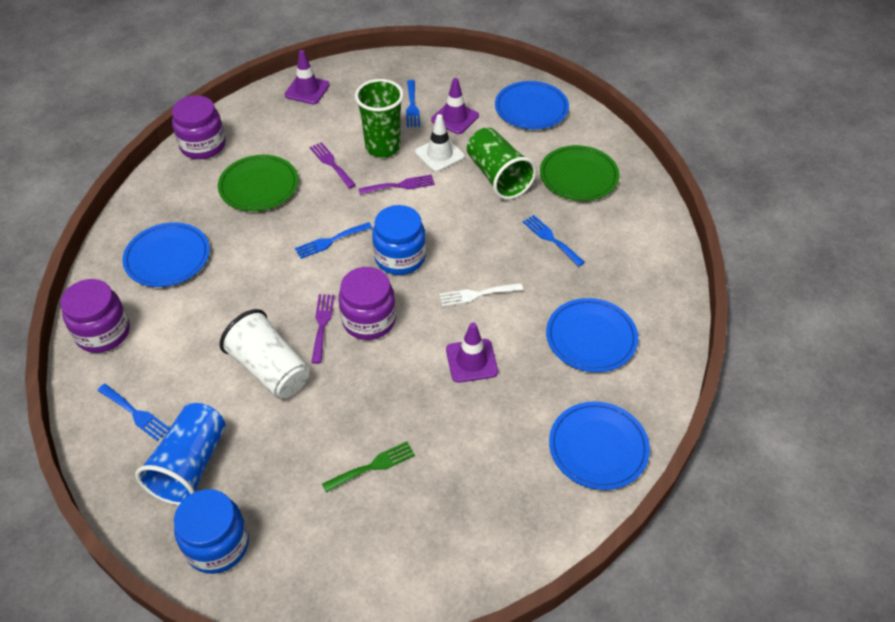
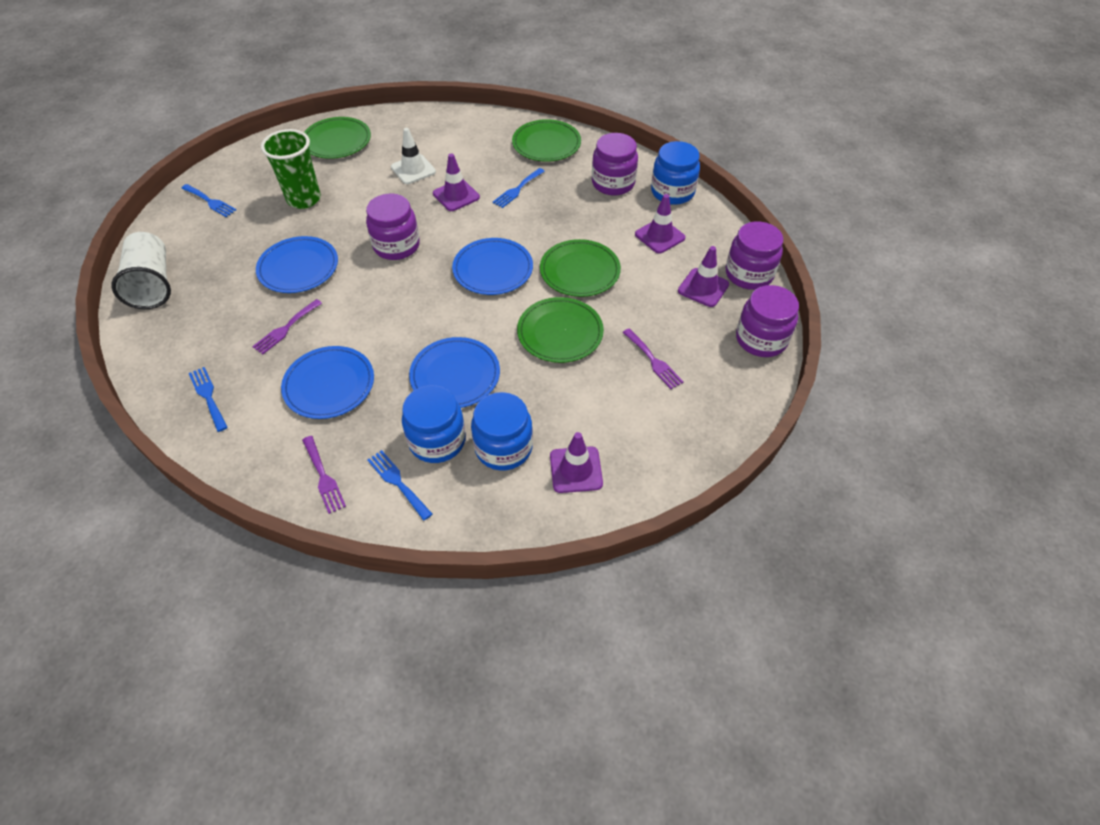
blue cup: [135,403,226,505] = 1 -> none = 0
blue jar: [174,489,249,574] [372,205,426,275] = 2 -> [402,385,466,463] [471,392,533,470] [651,141,700,205] = 3
green cup: [355,79,404,158] [467,127,537,199] = 2 -> [261,129,321,209] = 1
green fork: [322,442,415,493] = 1 -> none = 0
green plate: [218,155,298,211] [540,145,619,201] = 2 -> [304,117,371,159] [512,119,581,162] [517,297,604,363] [540,239,621,297] = 4
purple jar: [60,279,130,353] [172,95,226,159] [338,267,396,340] = 3 -> [366,194,420,260] [592,133,638,196] [726,221,783,290] [736,285,799,357] = 4
purple traffic cone: [285,50,330,104] [431,78,479,134] [446,322,498,383] = 3 -> [433,154,480,211] [550,432,603,493] [635,194,685,254] [678,246,729,307] = 4
white fork: [439,283,523,307] = 1 -> none = 0

